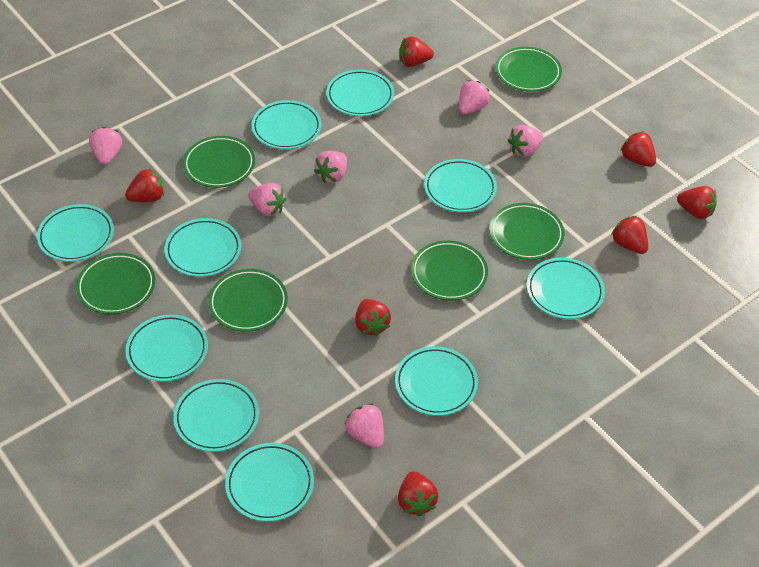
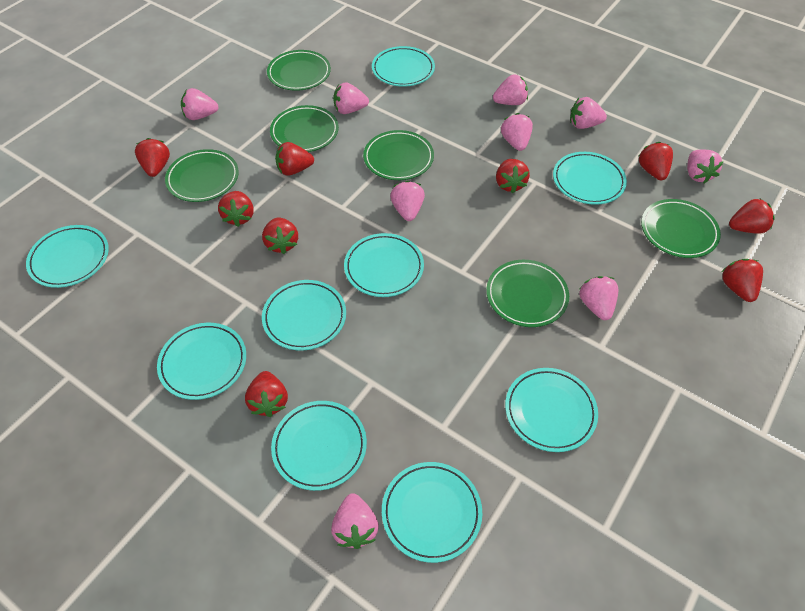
pink strawberry: [89,127,122,165] [248,183,286,216] [314,151,347,183] [345,403,384,449] [459,80,490,114] [508,125,543,157] = 6 -> [181,88,219,120] [331,493,379,549] [333,82,369,114] [390,181,425,221] [493,74,528,105] [501,113,533,151] [570,97,607,129] [579,276,618,320] [687,149,724,184] = 9
red strawberry: [125,168,164,202] [355,299,391,337] [398,471,439,517] [399,36,434,67] [611,216,648,254] [620,131,656,167] [677,186,717,219] = 7 -> [135,138,170,177] [218,191,254,227] [245,371,288,417] [262,217,298,254] [275,142,314,176] [496,159,530,193] [639,142,673,180] [722,259,763,302] [729,199,775,234] = 9
turquoise plate: [37,204,114,262] [126,314,208,382] [165,218,241,277] [173,379,259,452] [225,443,314,522] [252,100,321,149] [326,69,394,116] [395,346,478,416] [424,159,497,212] [527,258,605,319] = 10 -> [26,225,109,288] [157,323,246,400] [262,280,346,351] [271,401,367,491] [344,233,424,297] [372,46,435,87] [382,462,482,563] [505,368,598,452] [553,152,627,205] = 9

